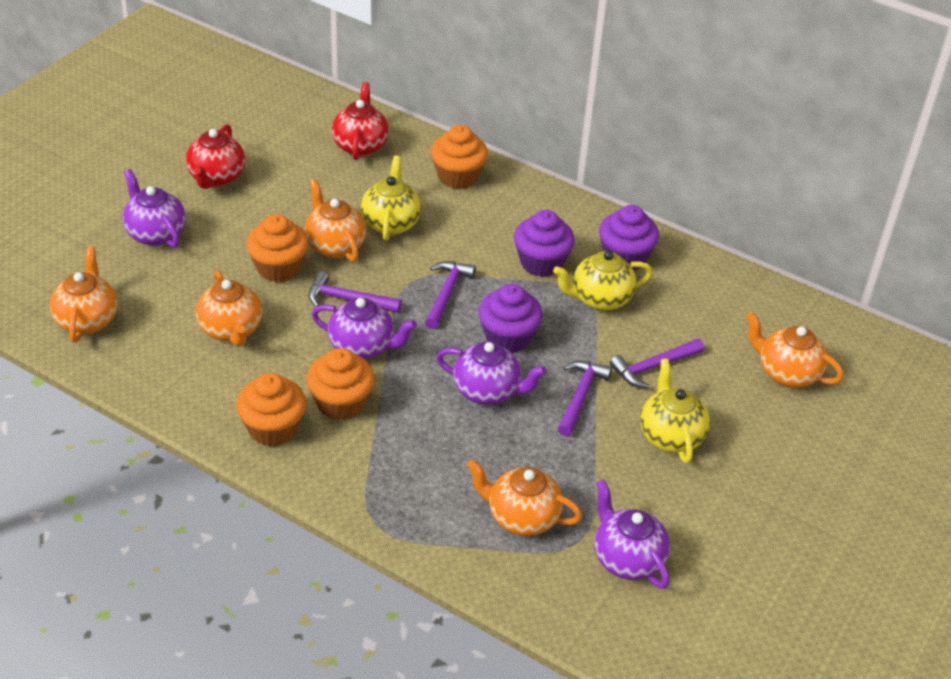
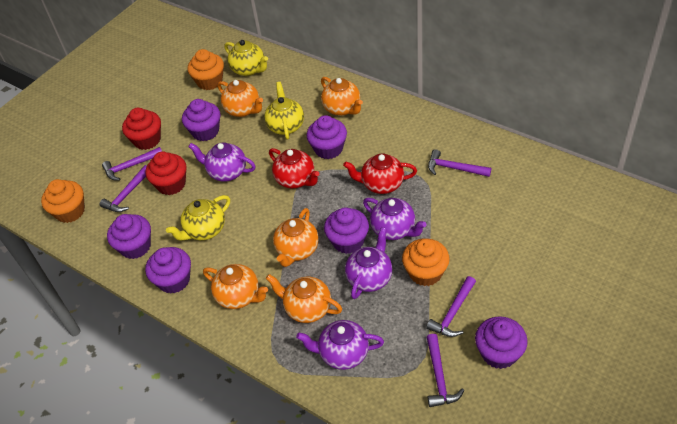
orange cupcake: [236,373,306,446] [246,214,309,282] [306,348,375,421] [431,125,488,189] = 4 -> [41,179,85,223] [187,49,224,90] [402,238,450,286] = 3
purple cupcake: [478,284,543,353] [514,210,575,277] [599,205,659,271] = 3 -> [107,214,151,259] [145,247,191,294] [182,99,221,141] [307,115,347,159] [324,207,369,254] [475,316,528,369] = 6
purple hammer: [308,271,402,313] [425,261,476,329] [558,361,612,436] [610,339,704,388] = 4 -> [100,165,147,212] [102,147,162,181] [426,276,476,337] [427,334,464,407] [428,149,491,177] = 5
red cupcake: none = 0 -> [122,108,161,150] [145,152,187,195] = 2

